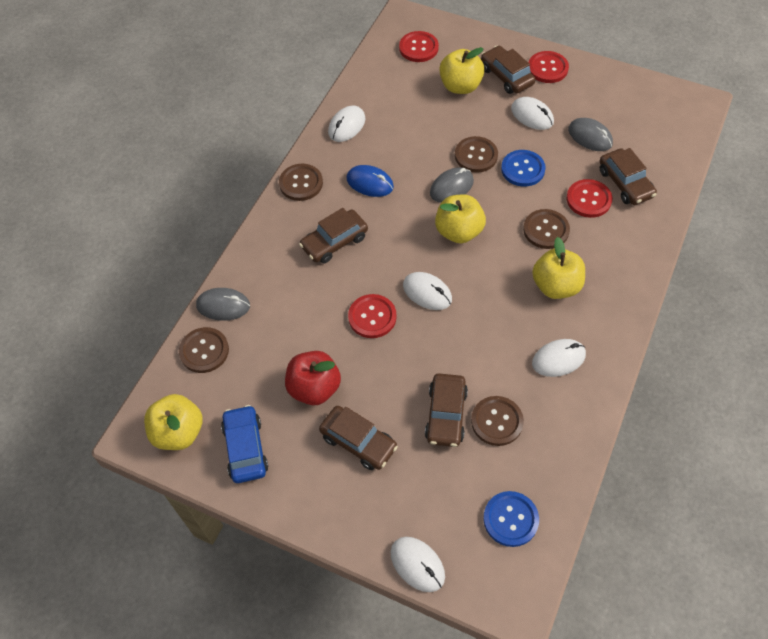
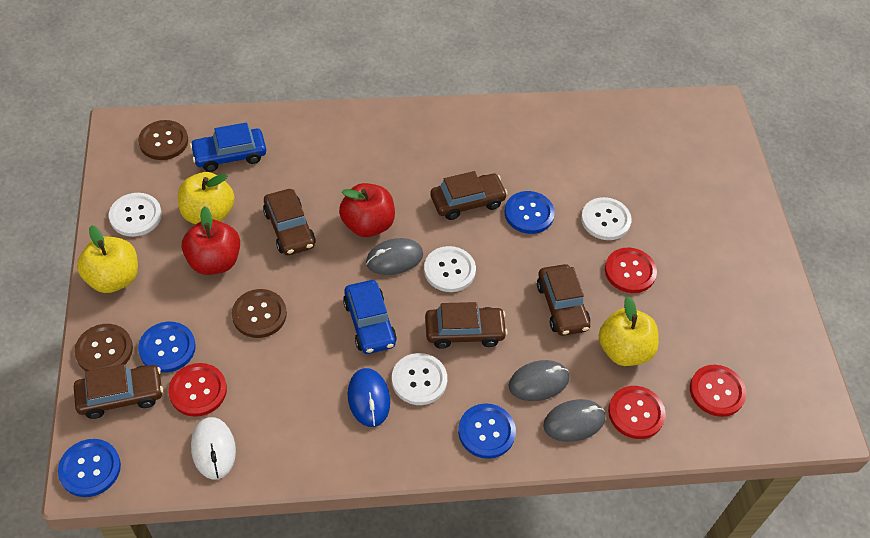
blue button: [483,491,539,547] [501,150,546,187] = 2 -> [58,439,121,497] [138,322,196,373] [458,403,516,459] [505,191,555,234] = 4
blue car: [221,405,268,483] = 1 -> [190,122,266,172] [343,280,397,354] = 2
brown button: [179,327,229,373] [279,164,323,201] [455,136,498,173] [471,396,524,446] [523,209,570,249] = 5 -> [74,324,133,371] [138,120,188,160] [232,289,287,338] = 3
red apple: [285,351,341,405] = 1 -> [182,206,240,275] [339,183,395,237] = 2
white button: none = 0 -> [109,193,162,237] [392,353,447,405] [424,246,476,292] [581,197,632,240] = 4
white mouse: [328,106,365,142] [391,537,445,592] [403,272,452,310] [511,97,554,130] [532,339,586,377] = 5 -> [191,417,236,480] = 1
yellow apple: [144,394,203,450] [435,195,486,243] [439,47,485,94] [532,237,585,299] = 4 -> [77,225,138,293] [178,172,234,224] [598,296,659,366] = 3

